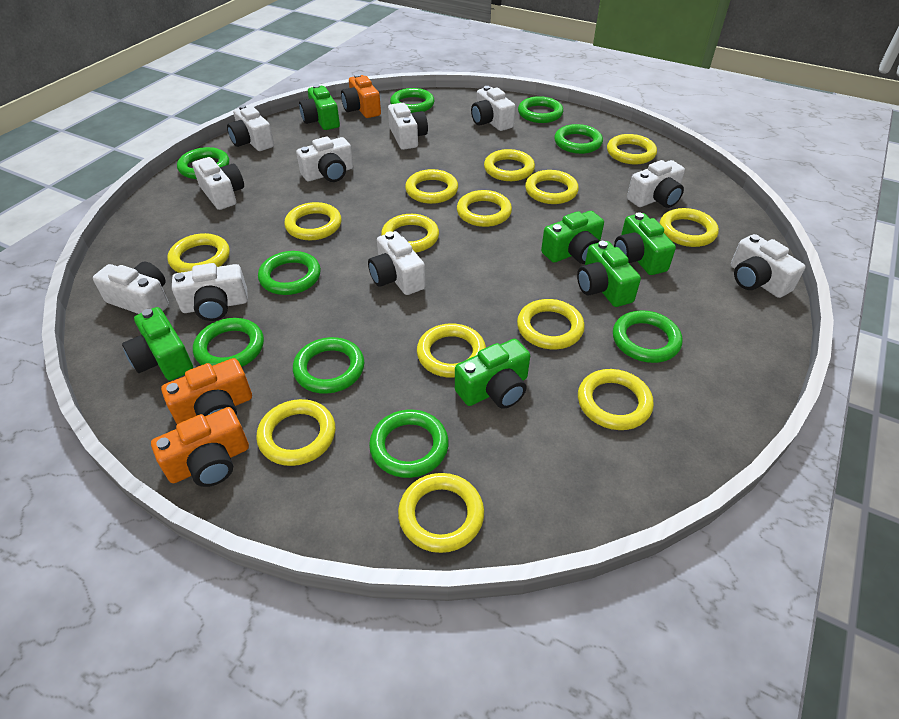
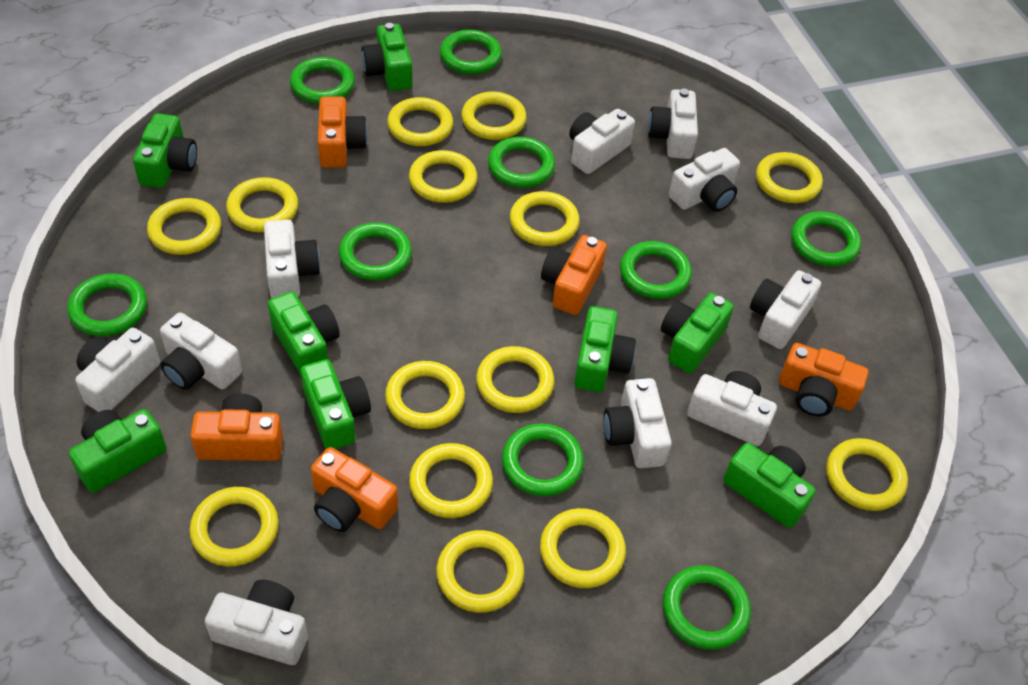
green camera: [122,307,193,381] [299,84,340,130] [455,339,530,409] [541,211,604,264] [577,241,641,307] [614,212,676,275] = 6 -> [69,409,166,493] [133,113,197,188] [268,292,340,375] [301,359,371,449] [362,23,412,91] [574,306,636,392] [661,293,734,373] [723,443,816,528] = 8
orange camera: [151,407,249,487] [161,358,252,424] [341,74,381,118] = 3 -> [190,393,283,461] [311,447,398,532] [318,97,368,168] [541,235,607,315] [779,343,868,417] = 5

